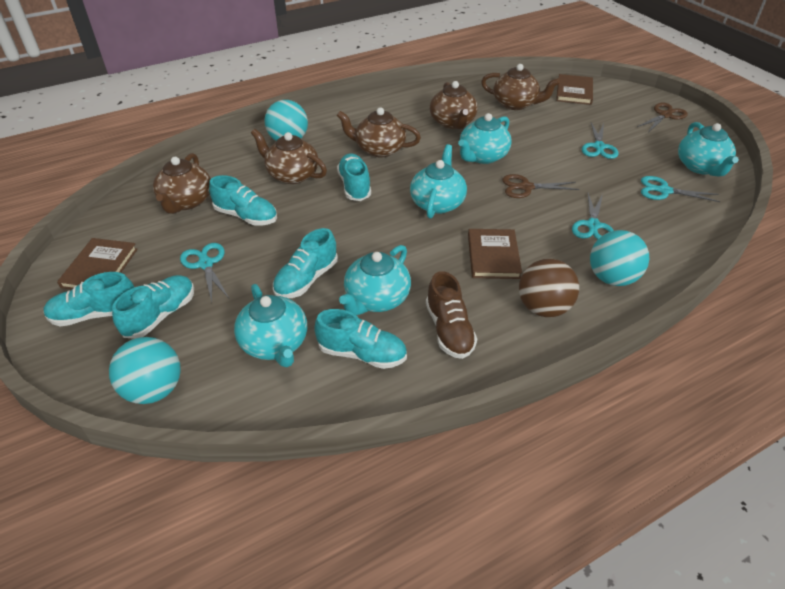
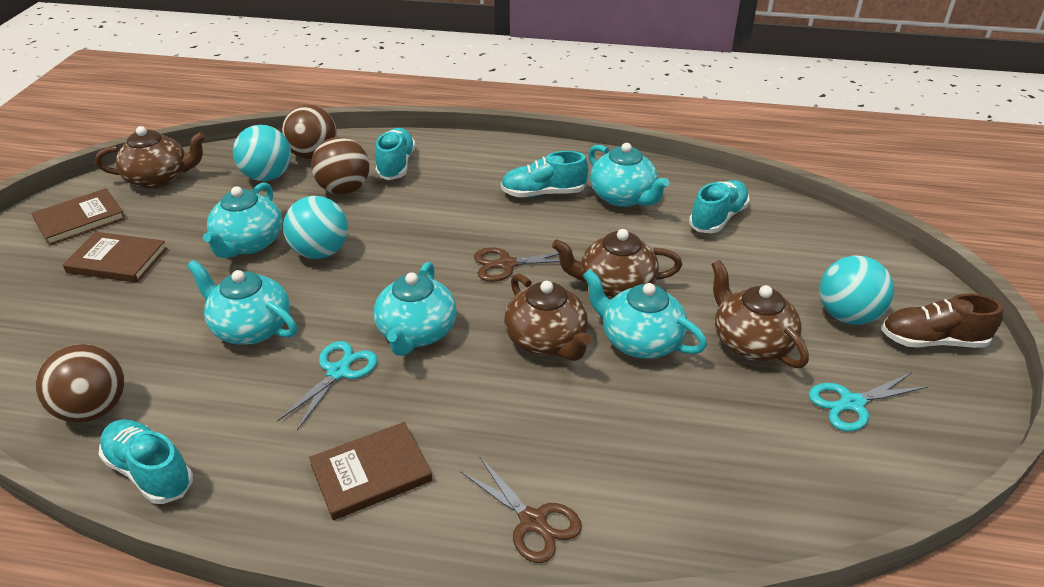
brown ball: [519,259,579,317] = 1 -> [36,344,124,423] [282,105,337,159] [311,137,369,195] = 3
brown teapot: [153,153,211,214] [251,129,327,184] [337,107,421,158] [430,81,478,129] [481,64,560,110] = 5 -> [95,126,206,189] [504,273,591,361] [552,229,682,299] [711,260,809,368] = 4
turquoise scissors: [180,243,229,302] [572,193,614,239] [582,122,618,159] [641,176,721,202] = 4 -> [277,341,378,430] [809,372,929,431] = 2
turquoise shoe: [43,272,134,327] [112,275,194,339] [209,175,277,226] [273,228,338,298] [314,309,407,369] [337,154,371,201] = 6 -> [99,419,193,504] [375,128,416,180] [501,151,588,197] [689,180,749,233] = 4

